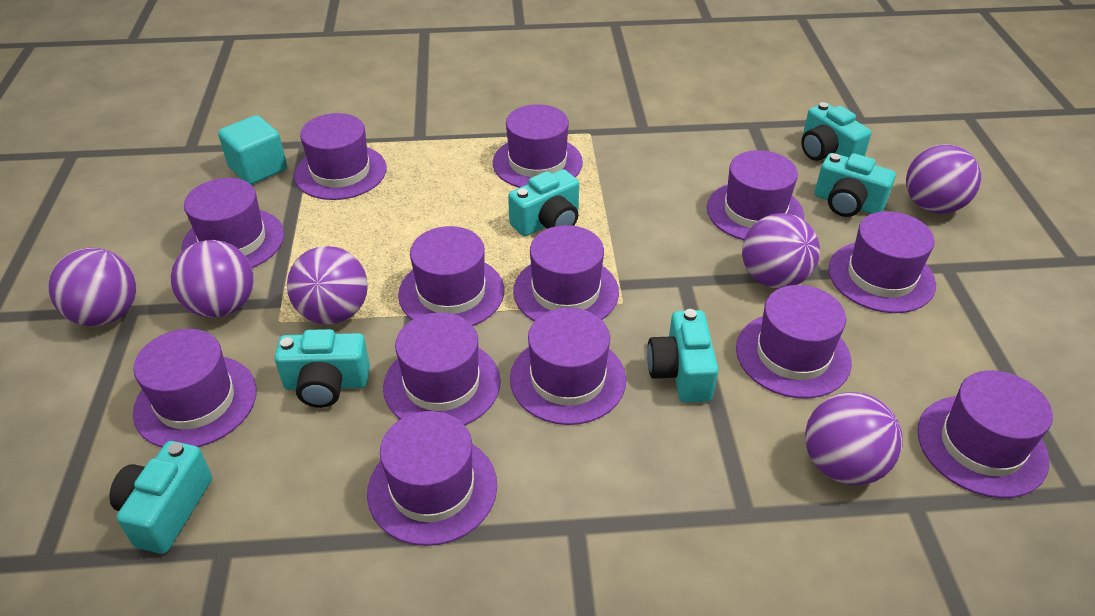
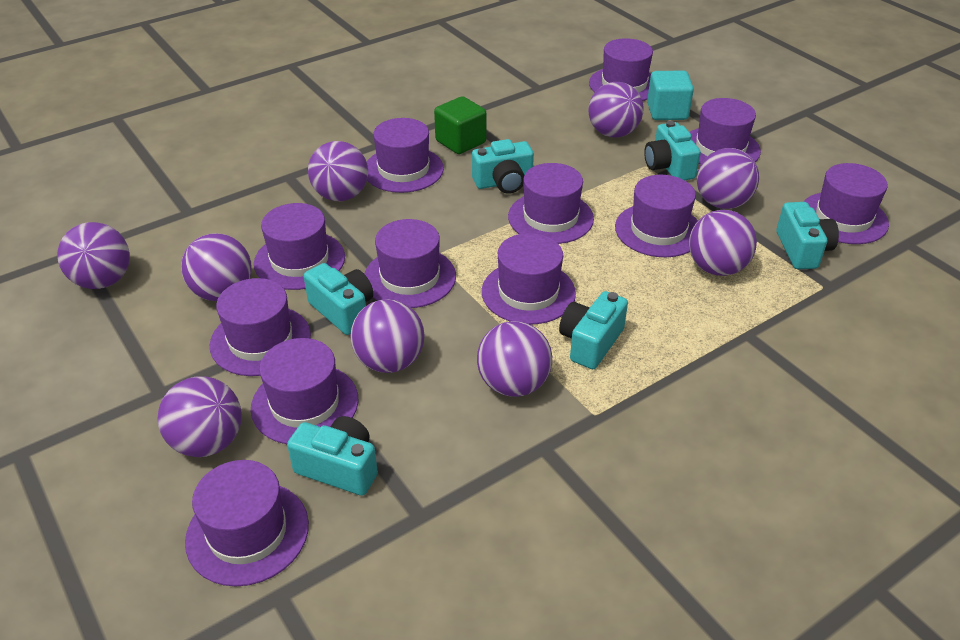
green cube: none = 0 -> [434,96,487,154] = 1
purple ball: [48,248,137,326] [171,240,254,318] [287,246,368,325] [742,213,820,289] [805,392,903,485] [906,144,981,214] = 6 -> [57,222,130,289] [158,377,242,457] [181,233,252,301] [308,141,368,201] [350,299,425,373] [477,321,552,397] [588,82,644,137] [689,210,757,276] [697,148,759,209] = 9
purple hat: [133,329,257,447] [181,178,284,268] [294,113,387,200] [367,411,497,546] [383,312,501,425] [398,226,504,326] [493,104,583,188] [510,308,626,425] [513,225,619,321] [707,150,804,240] [736,285,852,398] [828,211,936,313] [917,370,1053,498] = 13 -> [185,460,309,586] [210,278,311,376] [251,338,358,444] [254,203,345,290] [364,219,456,308] [367,118,444,193] [482,233,576,324] [508,163,594,244] [589,38,653,101] [615,175,698,257] [690,98,761,164] [803,163,889,244] = 12

